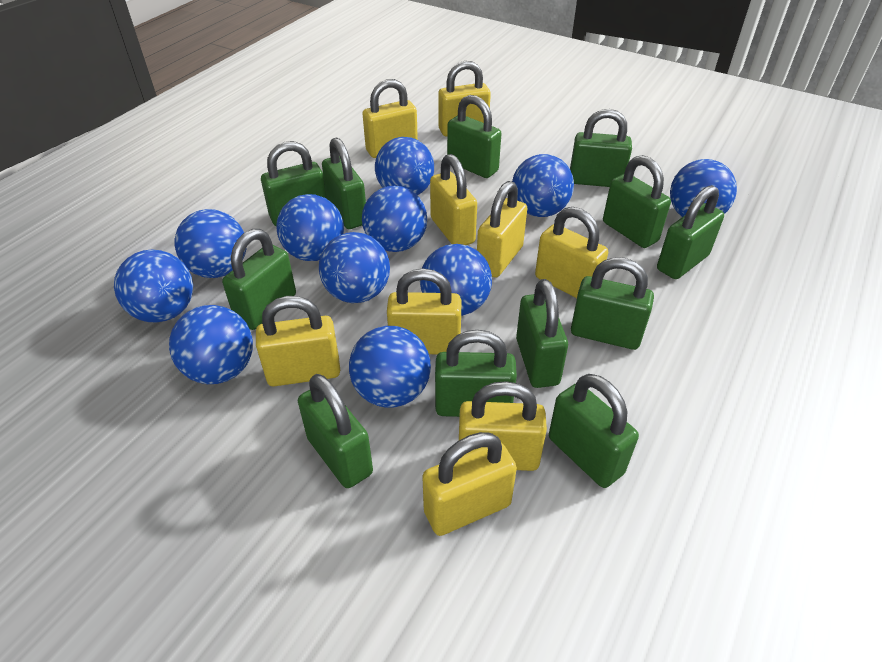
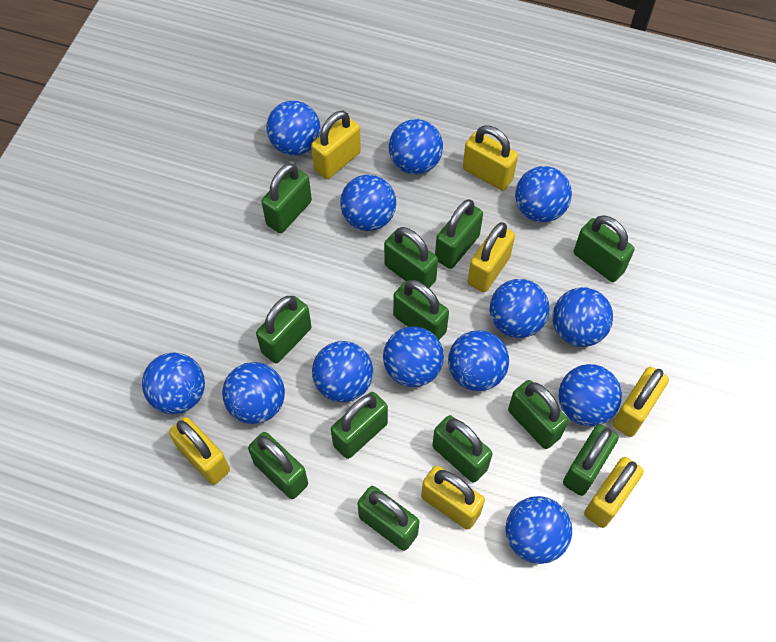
blue ball: [114,249,193,323] [169,305,253,384] [175,209,246,278] [276,194,344,261] [319,232,390,303] [349,326,431,408] [362,186,427,252] [375,137,434,195] [420,244,492,316] [512,154,574,217] [670,159,737,217] = 11 -> [142,352,205,414] [222,362,285,424] [266,101,321,155] [312,341,373,402] [340,175,396,231] [383,326,444,387] [389,119,443,174] [448,330,509,391] [490,279,549,338] [505,496,572,564] [515,166,572,222] [552,287,613,347] [559,364,622,426] = 13
yellow padlock: [256,296,340,386] [362,79,418,158] [387,268,461,354] [422,432,517,536] [430,154,477,245] [438,61,491,136] [459,381,547,471] [477,181,527,278] [535,207,608,298] = 9 -> [169,417,230,485] [311,111,361,179] [421,466,485,530] [463,125,518,191] [468,222,515,292] [584,457,644,528] [613,367,669,437] = 7

